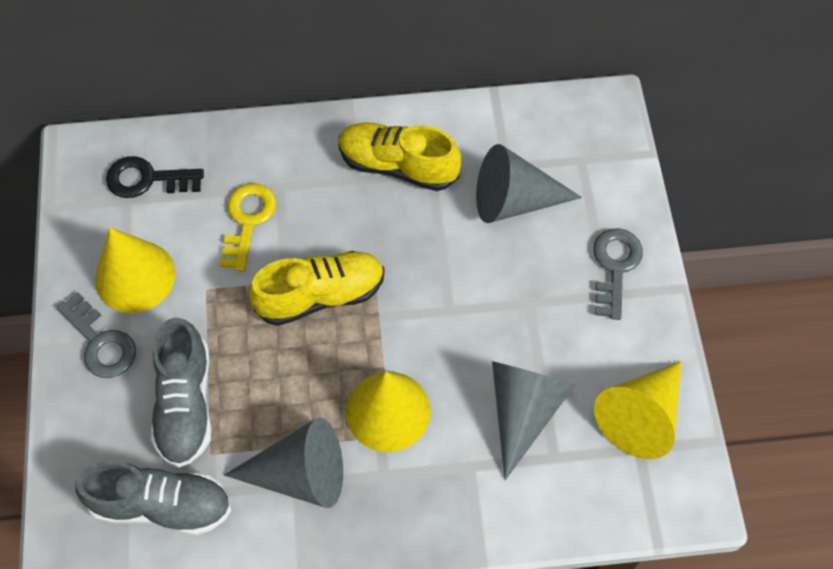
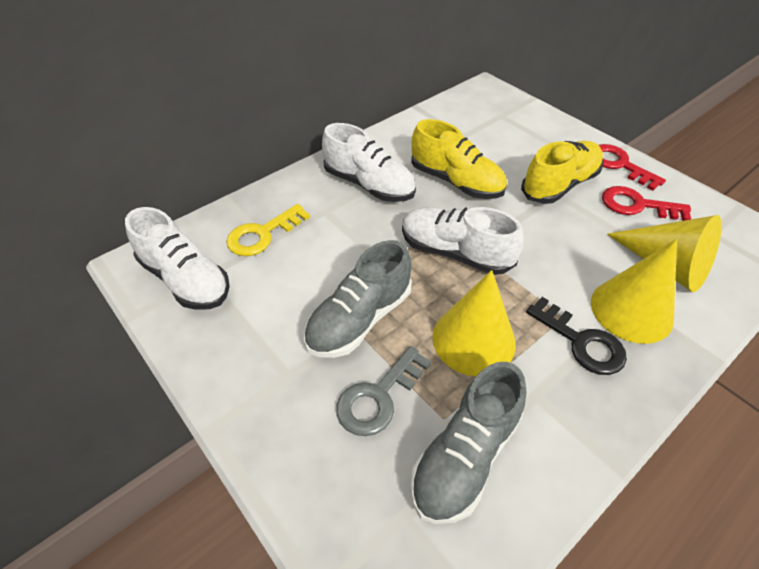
grey cone: [224,418,343,508] [476,144,582,223] [492,361,576,480] = 3 -> none = 0
grey key: [56,292,136,378] [593,228,643,320] = 2 -> [336,346,431,436] = 1
red key: none = 0 -> [599,144,666,191] [602,186,691,221] = 2
white shoe: none = 0 -> [125,207,230,310] [322,123,416,202] [402,207,524,275] = 3

